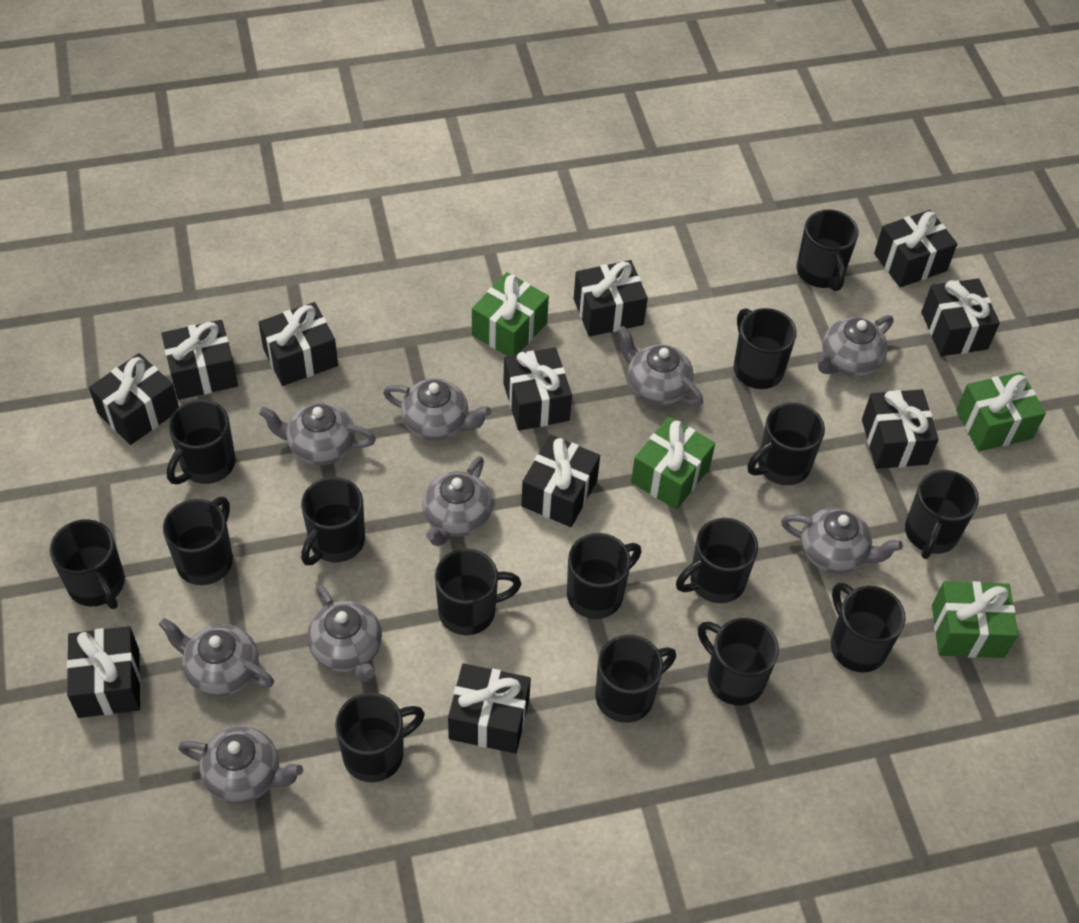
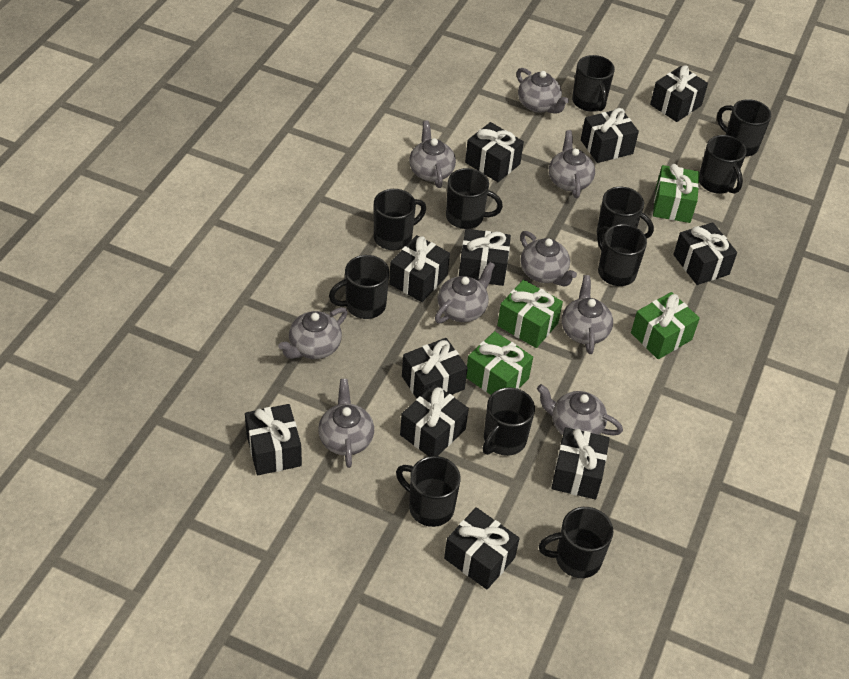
black mug: [49,519,125,609] [163,497,233,585] [167,400,236,485] [301,477,365,565] [335,693,425,782] [435,549,521,635] [567,533,641,619] [596,635,676,723] [676,518,758,603] [698,618,779,705] [734,308,797,389] [748,402,825,485] [796,210,859,291] [831,583,906,673] [905,470,979,559] = 15 -> [329,255,389,319] [374,189,426,250] [396,456,461,527] [446,168,503,229] [483,387,535,456] [539,507,613,578] [572,55,615,112] [597,187,654,241] [597,224,647,286] [699,135,747,194] [717,99,771,157] = 11

